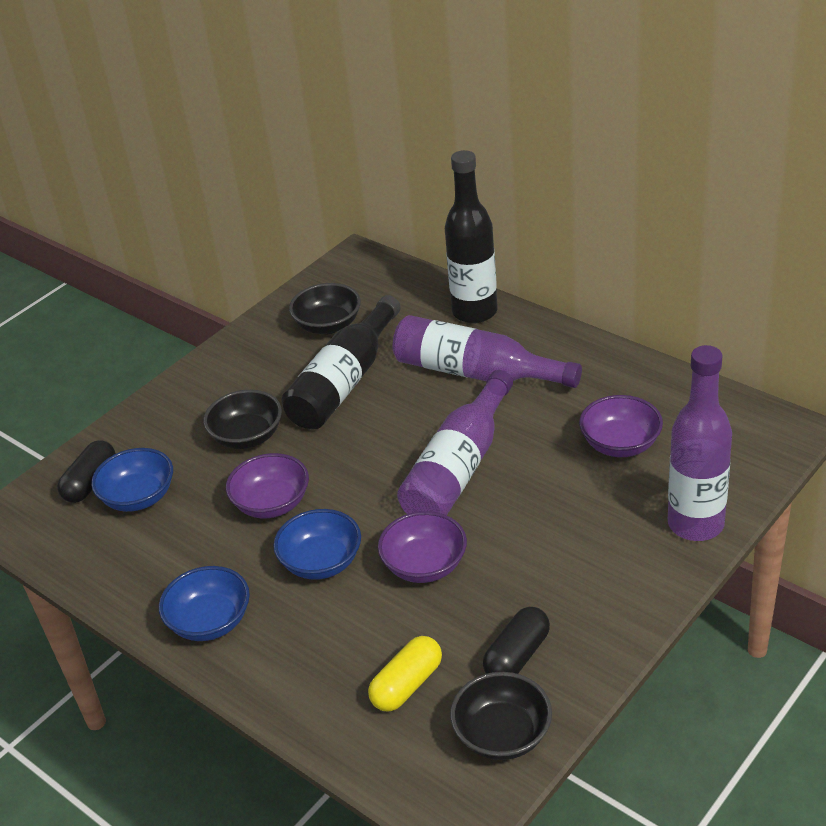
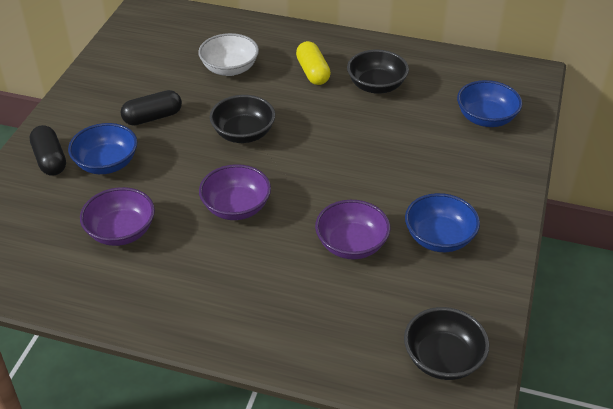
black bottle: [282,295,401,430] [445,150,498,324] = 2 -> none = 0
purple bottle: [393,315,582,388] [397,370,513,515] [668,345,732,541] = 3 -> none = 0
white bowl: none = 0 -> [198,33,259,76] = 1

